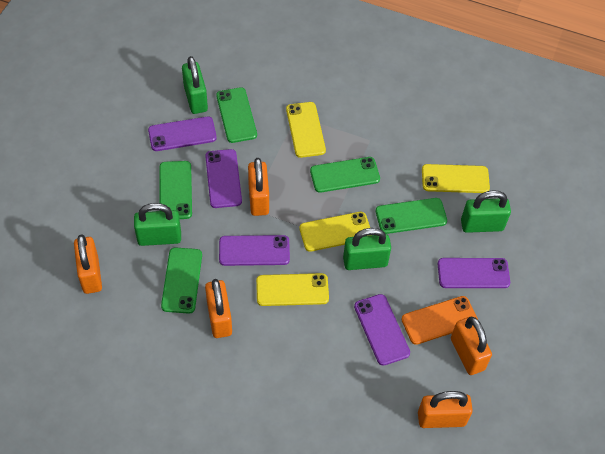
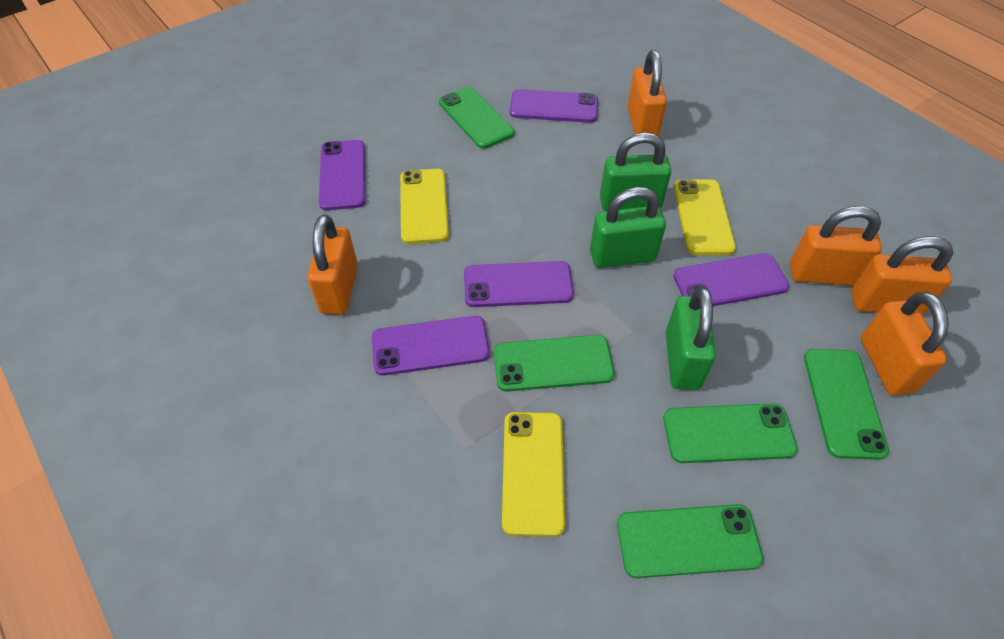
green padlock: [134,203,181,246] [182,56,208,114] [343,228,391,270] [461,190,511,233] = 4 -> [590,187,666,268] [600,132,671,211] [666,287,716,390] = 3
orange phone: [401,296,478,345] = 1 -> none = 0
yellow phone: [256,273,329,306] [286,102,326,158] [299,212,370,252] [422,164,490,193] = 4 -> [400,169,449,244] [502,412,565,537] [674,180,736,255] = 3

